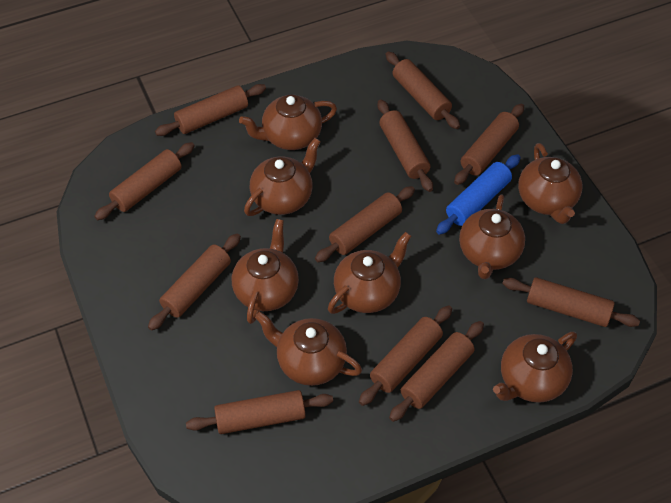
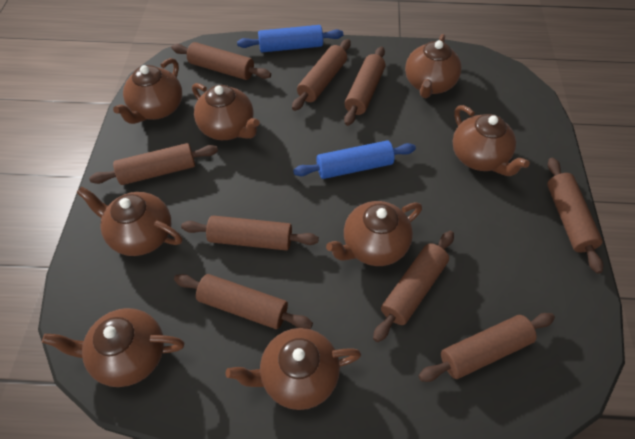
blue rolling pin: [436,154,521,235] = 1 -> [237,25,343,52] [293,140,416,179] = 2
brown rolling pin: [94,142,194,220] [148,233,241,331] [155,84,266,136] [186,390,333,434] [315,186,415,262] [359,305,452,406] [378,99,433,192] [386,51,460,129] [389,321,484,422] [454,104,524,185] [502,277,640,327] = 11 -> [89,143,218,185] [171,42,271,80] [174,274,313,329] [181,215,319,251] [292,39,351,111] [344,46,385,126] [373,231,454,342] [418,313,555,382] [547,158,603,274] = 9

